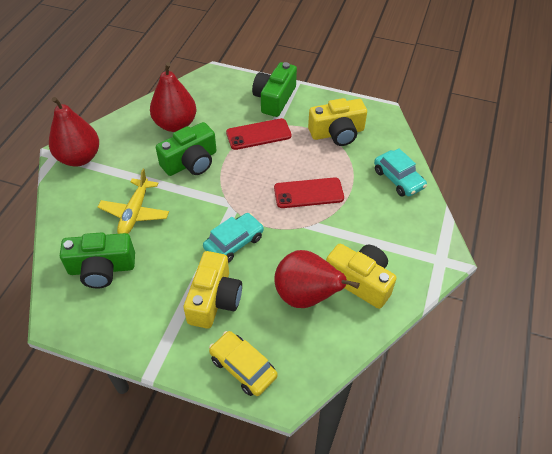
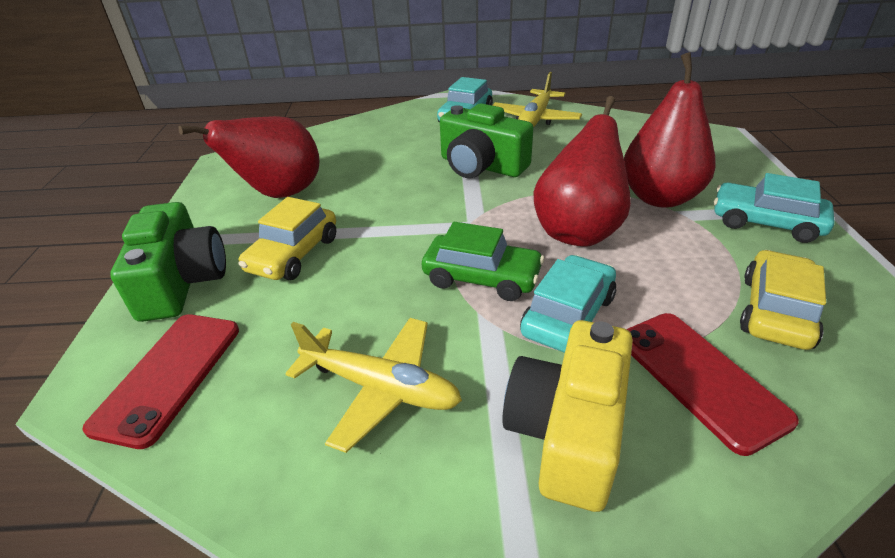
green camera: [60,232,135,288] [156,122,216,176] [252,62,297,117] = 3 -> [110,202,226,322] [440,103,533,178] = 2
green car: none = 0 -> [422,222,544,301] = 1
turquoise car: [203,213,264,263] [374,148,427,197] = 2 -> [437,77,493,122] [520,255,617,353] [714,173,835,243] = 3
yellow camera: [184,251,242,329] [308,98,367,146] [326,244,396,309] = 3 -> [502,320,633,512] = 1
yellow car: [209,331,277,396] = 1 -> [238,197,336,280] [740,250,826,350] = 2
yellow plane: [98,169,169,234] = 1 -> [285,318,462,453] [492,72,582,127] = 2

